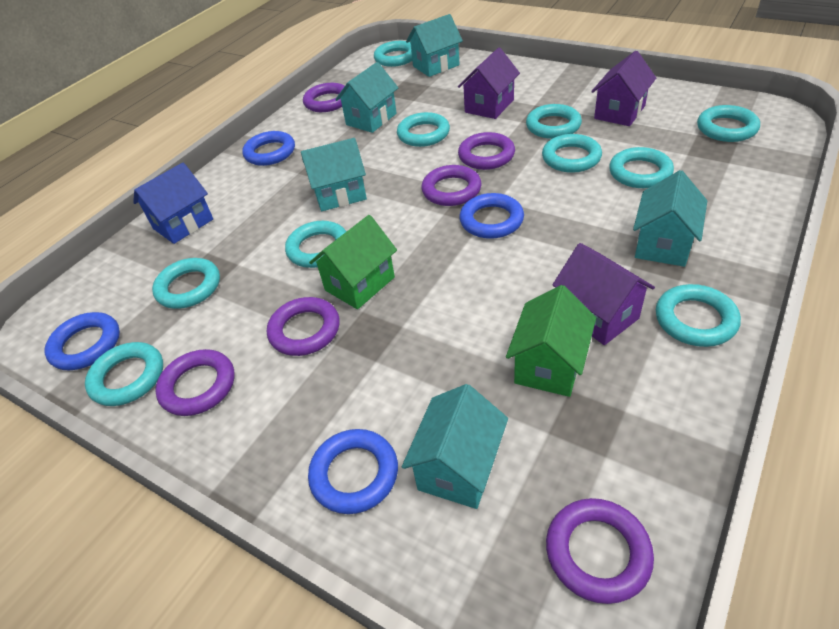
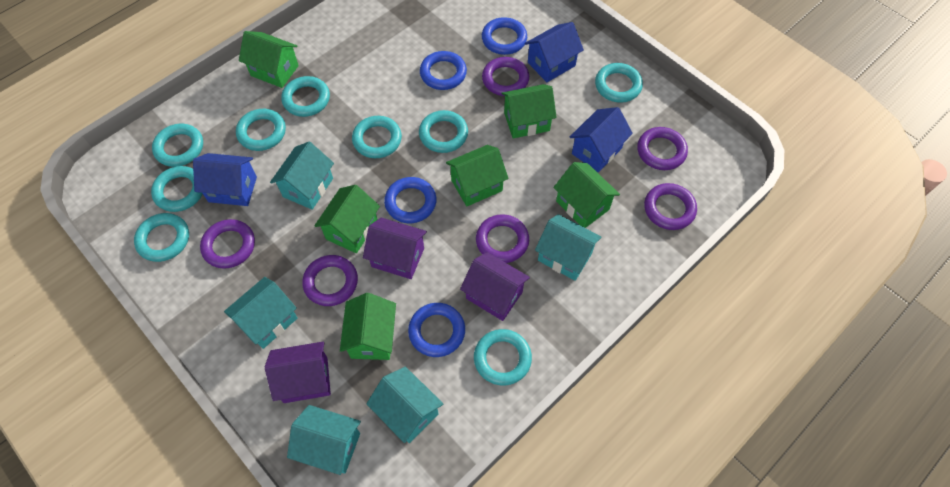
blue house: [133,163,213,244] = 1 -> [193,153,257,206] [525,22,584,82] [570,107,633,173] = 3
green house: [309,215,397,309] [506,285,596,397] = 2 -> [239,31,299,88] [314,185,380,253] [340,293,396,360] [446,145,509,206] [501,84,557,138] [553,162,620,228] = 6
turquoise ring: [85,342,163,406] [152,258,220,309] [285,221,346,268] [374,41,412,67] [397,112,450,147] [526,104,582,139] [542,134,602,173] [609,147,674,188] [656,284,741,347] [697,105,760,142] = 10 -> [134,213,189,262] [151,166,203,212] [152,124,203,167] [236,109,286,151] [281,76,330,117] [352,116,402,158] [419,110,468,153] [474,329,532,386] [595,63,643,103] = 9

